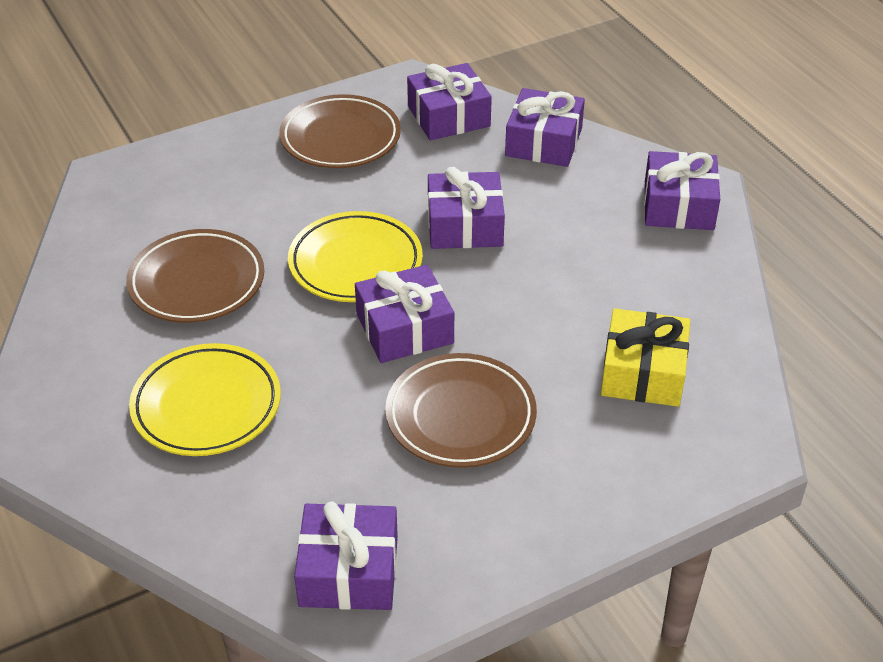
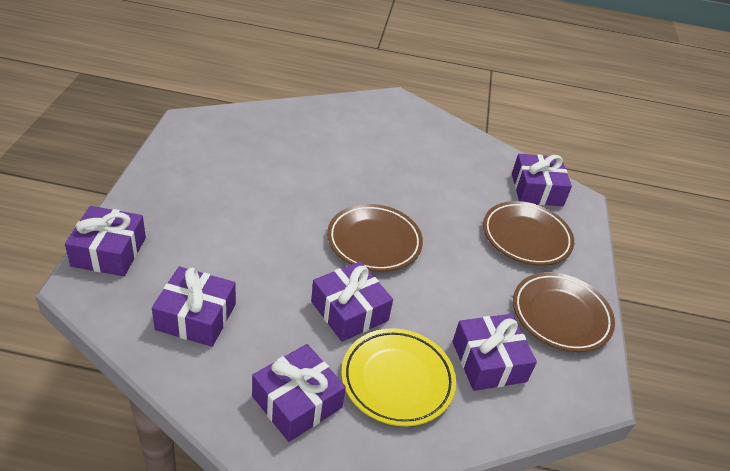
yellow gift: [601,308,690,407] = 1 -> none = 0
yellow plate: [129,343,281,456] [288,211,423,302] = 2 -> [341,328,456,426] = 1

